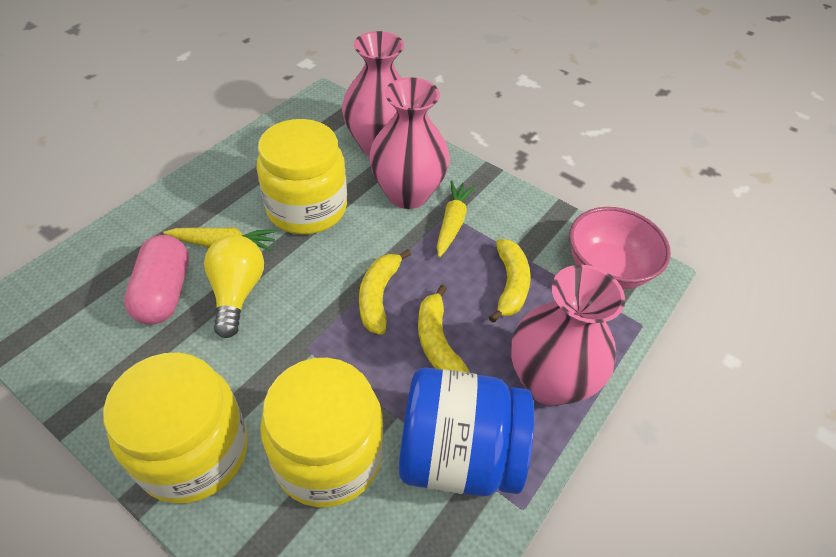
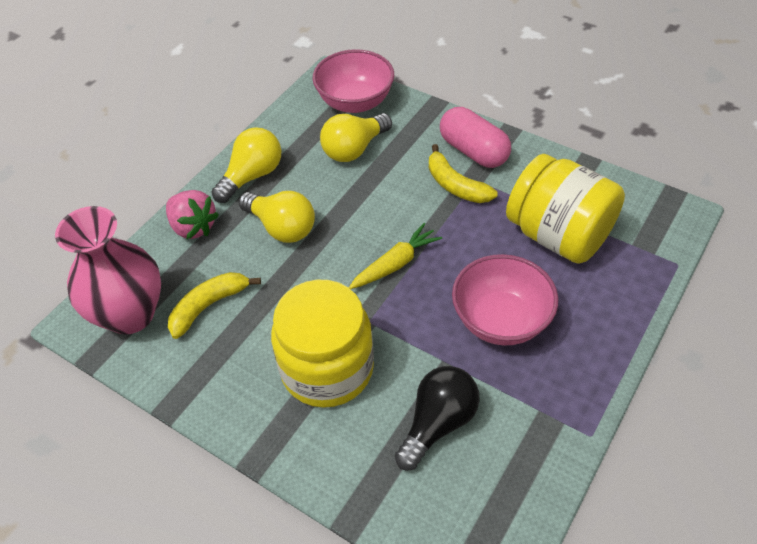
black light bulb: none = 0 -> [395,366,480,471] = 1
blue jar: [399,367,534,497] = 1 -> none = 0
pink bowl: [569,207,671,289] = 1 -> [313,49,394,113] [452,254,558,346] = 2
pink strawberry: none = 0 -> [166,190,219,239] = 1
pink vase: [342,31,404,156] [369,77,450,209] [511,265,625,406] = 3 -> [55,206,161,334] = 1
yellow banana: [359,249,411,335] [418,285,470,373] [489,239,531,323] = 3 -> [168,272,261,339] [429,144,498,203] = 2
yellow carrot: [163,227,277,251] [437,180,476,258] = 2 -> [349,223,442,289] = 1
yellow jar: [103,353,248,504] [256,119,347,234] [260,358,383,507] = 3 -> [271,280,374,408] [506,154,625,264] = 2
yellow light bulb: [204,235,264,338] = 1 -> [211,127,281,203] [239,191,315,243] [320,113,392,162] = 3

